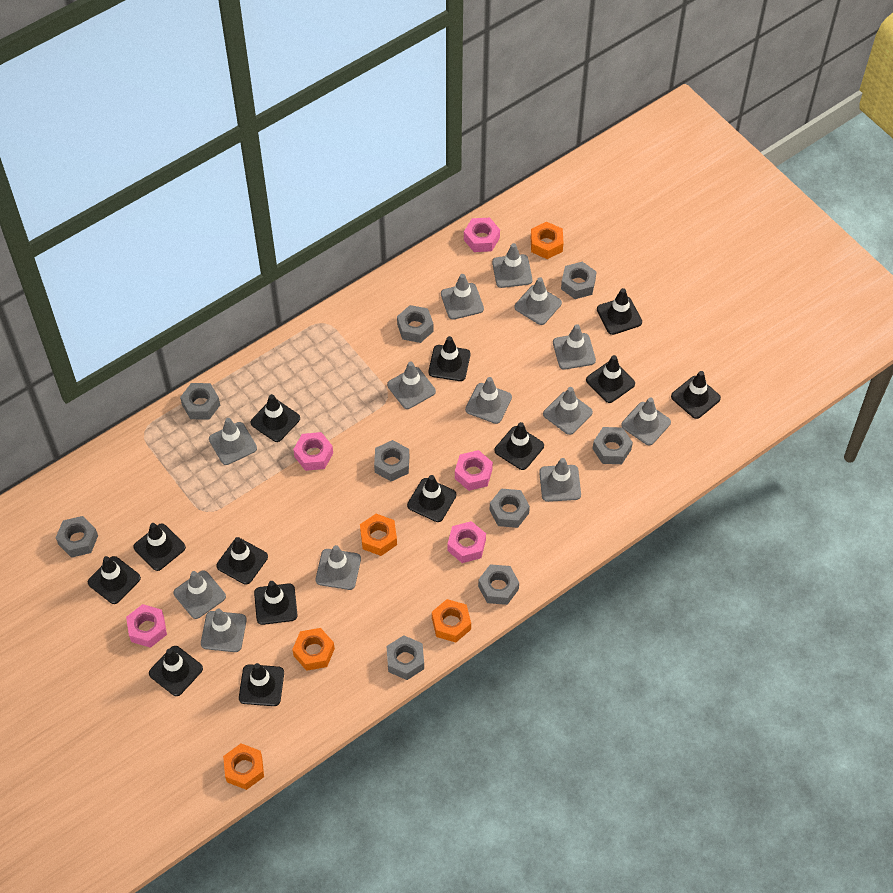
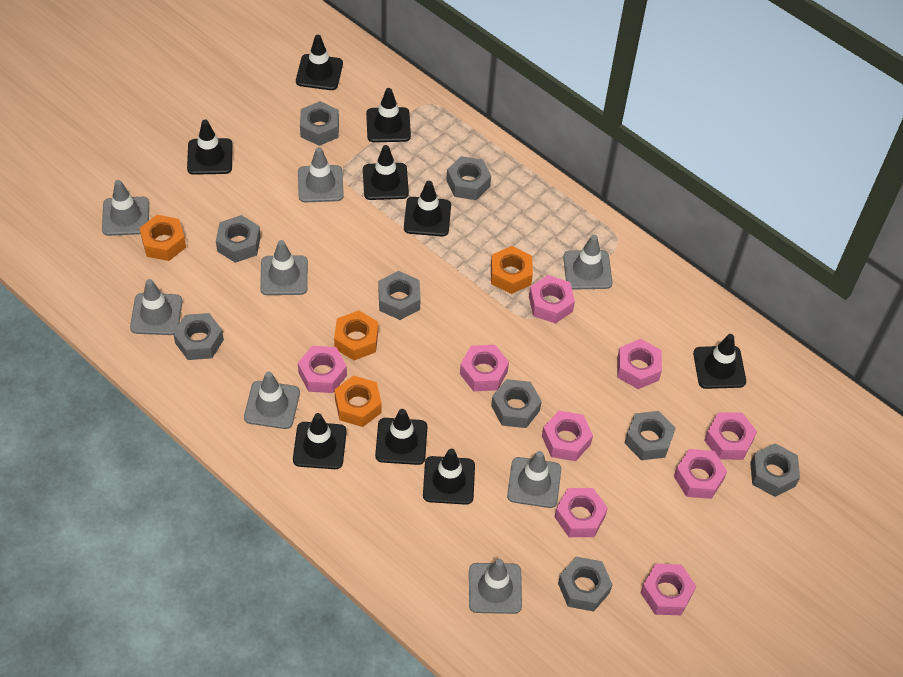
black traffic cone: [88,556,141,604] [133,523,186,571] [149,646,203,696] [216,537,268,585] [239,663,284,706] [250,394,300,442] [254,581,298,625] [407,475,457,522] [428,336,470,381] [494,422,544,470] [586,355,635,403] [597,288,642,335] [671,371,721,419] = 13 -> [187,120,233,175] [293,413,347,469] [296,35,343,90] [363,145,409,200] [366,88,411,142] [375,409,428,465] [404,181,451,236] [423,449,475,505] [693,334,746,389] = 9
grey traffic cone: [174,570,226,619] [201,609,247,652] [209,418,257,465] [316,545,361,590] [387,362,436,409] [441,274,484,320] [465,377,512,424] [492,243,532,288] [514,277,562,325] [539,458,581,502] [543,387,593,435] [553,324,596,370] [621,398,671,445] = 13 -> [102,180,149,236] [130,279,182,335] [244,371,300,429] [260,240,308,295] [298,147,344,202] [469,559,522,614] [507,451,561,508] [563,235,612,290] = 8
orange nut: [223,743,264,790] [292,628,335,671] [360,514,397,556] [432,599,471,642] [531,222,563,259] = 5 -> [139,215,186,261] [334,310,378,360] [334,376,382,427] [491,246,533,294] = 4
pink nut: [126,604,167,648] [293,432,333,471] [447,521,486,563] [455,450,493,491] [464,218,500,252] = 5 -> [298,346,347,393] [460,345,509,391] [529,275,575,324] [542,411,593,461] [555,488,608,537] [617,339,662,389] [640,564,696,615] [674,449,727,499] [704,412,757,460] = 9

